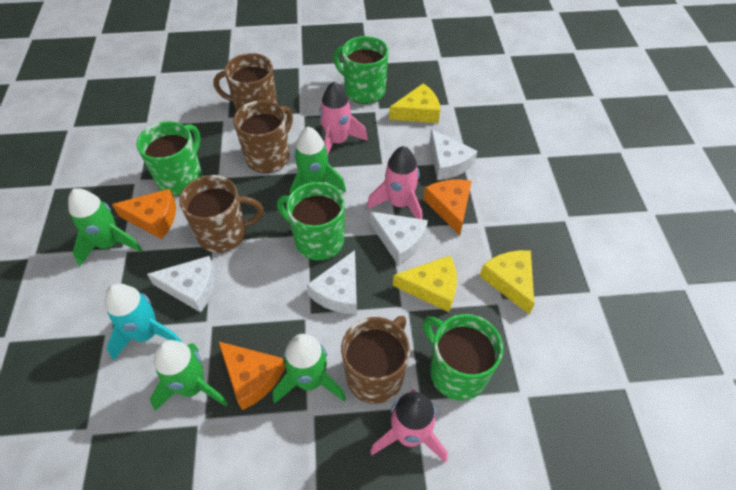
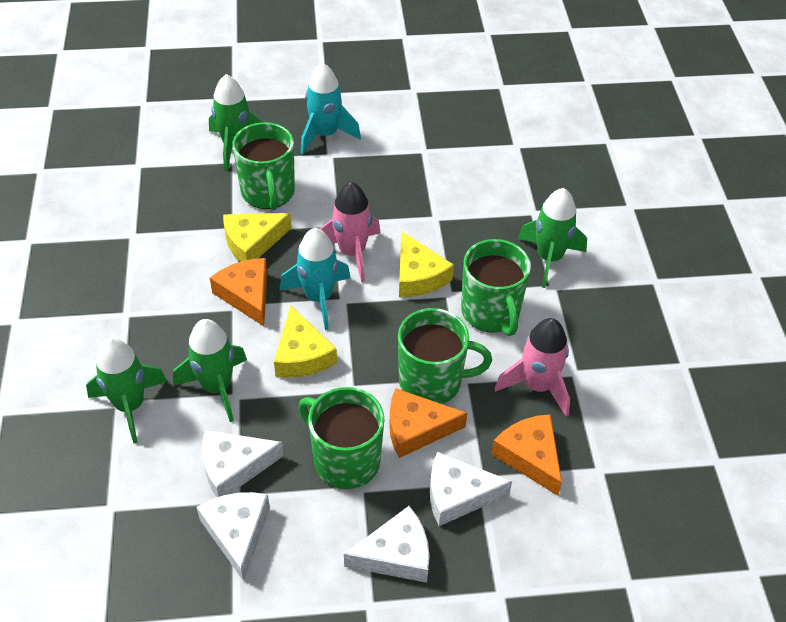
brown mug: [179,175,264,253] [213,53,277,112] [233,100,293,173] [341,316,410,404] = 4 -> none = 0
pink rocket: [319,82,368,155] [367,146,422,219] [370,389,447,463] = 3 -> [320,182,381,282] [494,318,570,417] = 2
turquoise rocket: [105,283,182,360] = 1 -> [280,228,351,330] [301,63,361,154] = 2

